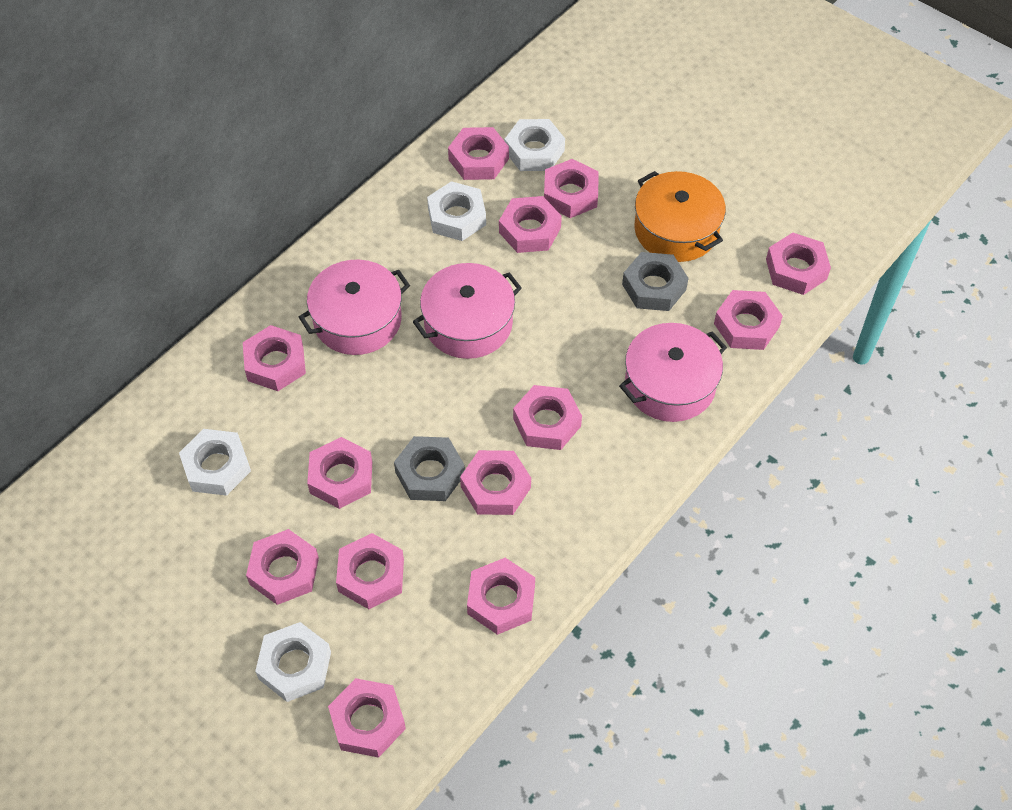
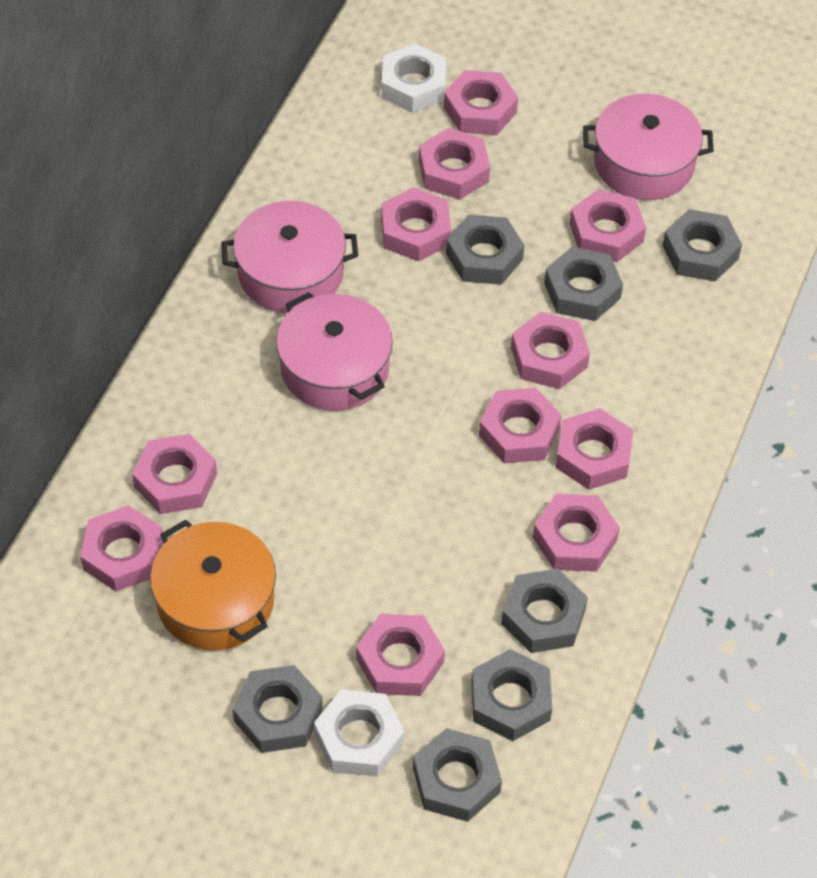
grey nut: [394,436,465,501] [622,252,689,311] = 2 -> [233,665,323,753] [413,728,502,822] [446,215,524,285] [471,649,552,741] [501,569,588,653] [544,247,623,321] [662,209,742,281] = 7
pink nut: [243,325,306,391] [246,529,319,605] [307,437,372,509] [328,678,406,758] [336,533,404,609] [448,127,509,180] [460,450,531,515] [467,558,535,635] [499,196,562,253] [513,385,582,450] [544,159,599,218] [714,290,783,350] [766,233,831,295] = 13 -> [80,505,163,592] [132,434,217,514] [356,614,445,696] [381,187,451,262] [419,128,490,200] [444,70,518,135] [479,388,562,463] [511,312,590,389] [533,494,620,572] [555,408,633,490] [570,189,646,262] = 11
white nut: [179,429,251,496] [255,622,331,702] [427,181,486,241] [505,119,565,171] = 4 -> [314,690,404,777] [381,43,446,113] = 2

